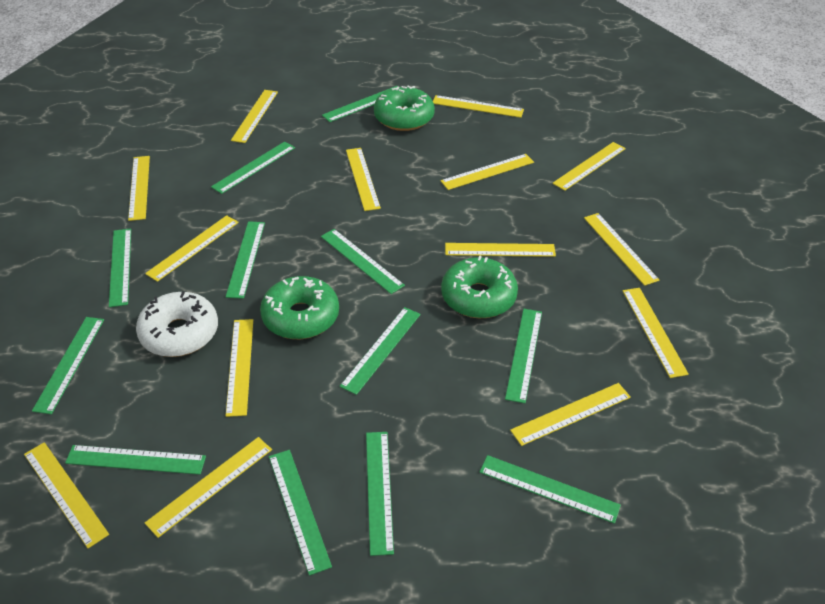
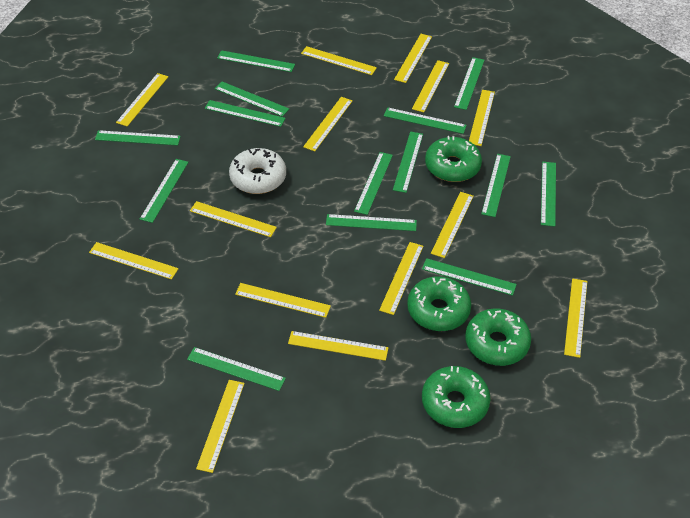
green donut: [260,276,339,339] [374,85,435,131] [441,255,518,318] = 3 -> [407,276,471,331] [422,366,491,428] [425,136,482,182] [465,308,531,366] = 4
green ruler: [32,317,104,414] [65,445,206,475] [109,229,131,307] [211,141,295,194] [226,221,265,299] [269,450,332,576] [321,229,405,294] [322,86,398,122] [340,307,421,395] [366,432,394,556] [480,455,621,524] [505,309,542,403] = 12 -> [95,130,181,146] [140,159,189,223] [187,347,286,391] [205,100,286,127] [215,82,289,117] [217,50,295,72] [326,214,417,231] [354,152,393,215] [384,107,467,134] [393,131,423,193] [422,258,517,296] [454,57,484,110] [481,154,511,217] [541,162,556,227] = 14

